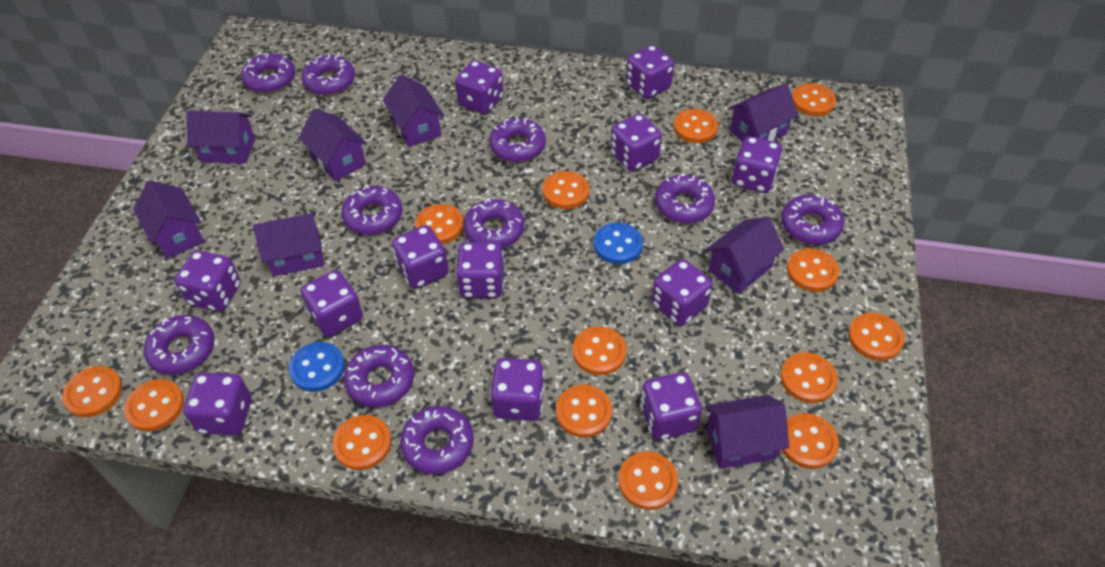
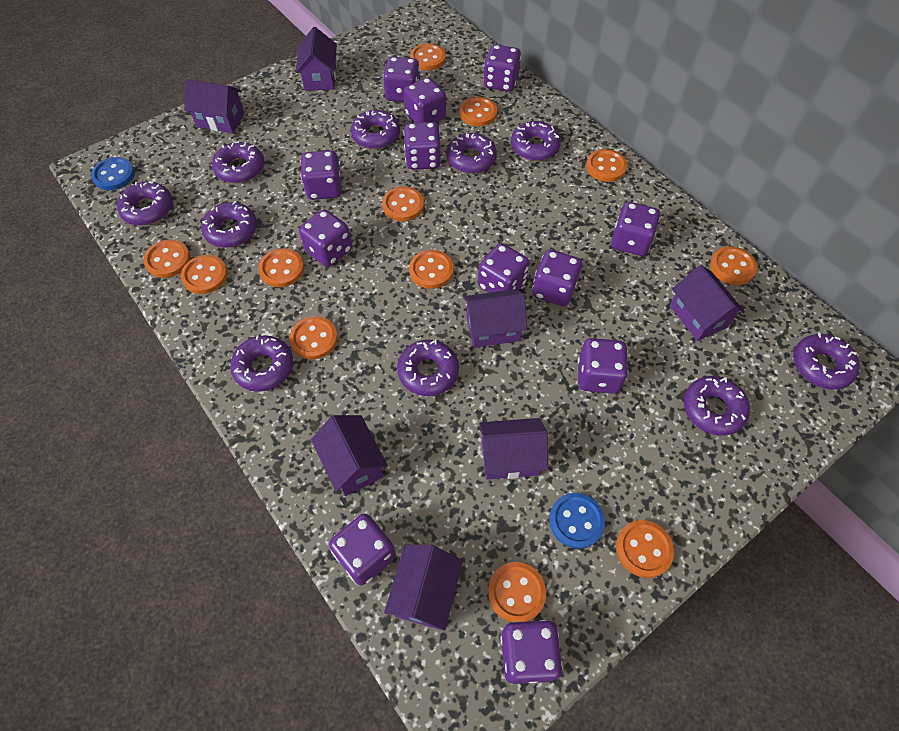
orange button: [62,366,122,417] [124,379,184,432] [332,415,391,470] [415,204,463,244] [543,171,589,209] [556,384,612,438] [573,326,626,375] [618,452,678,510] [673,109,718,143] [780,352,838,403] [782,413,839,469] [787,248,839,292] [792,83,836,116] [848,313,905,361] = 14 -> [144,240,191,278] [181,255,228,294] [258,248,304,287] [289,316,338,359] [382,186,424,221] [409,250,453,289] [410,43,446,70] [459,97,497,126] [488,562,546,622] [586,149,627,182] [616,520,674,578] [710,246,757,285] = 12
purple house: [133,180,204,259] [186,111,255,164] [253,213,324,277] [299,109,367,182] [383,74,444,147] [705,395,789,469] [706,216,785,294] [728,84,798,142] = 8 -> [184,79,244,133] [296,27,337,90] [311,415,388,496] [384,545,463,631] [463,289,527,348] [479,418,548,480] [670,265,745,341] = 7

